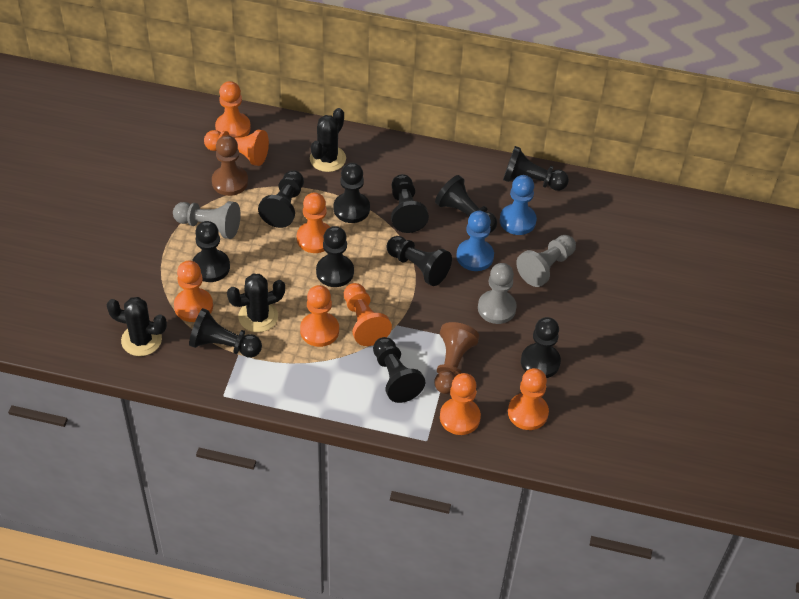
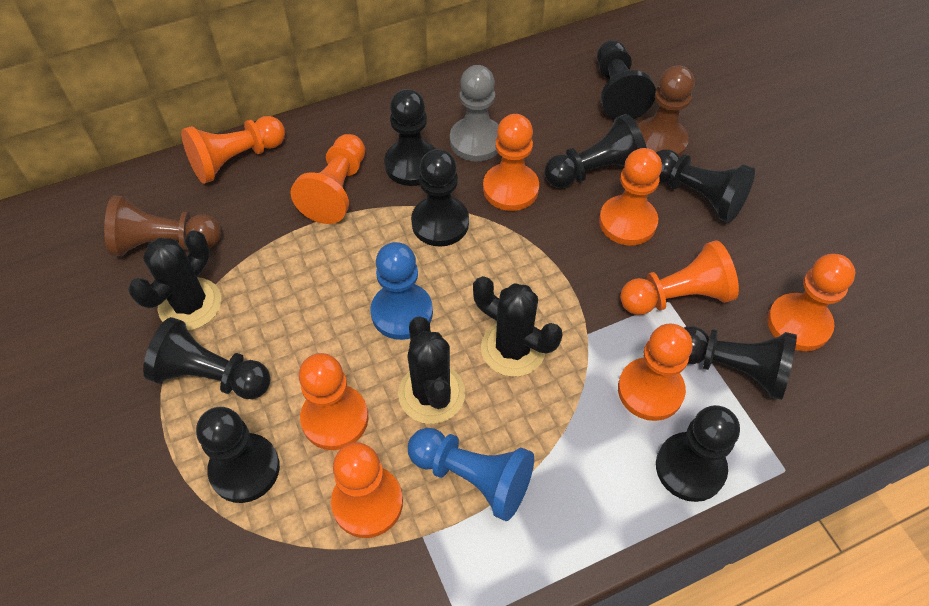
black pawn: [189,308,262,358] [192,221,230,282] [258,170,304,228] [316,226,354,287] [334,163,370,223] [373,337,425,403] [386,236,452,286] [391,174,429,233] [435,175,497,233] [503,146,569,191] [521,317,561,378] = 11 -> [143,317,270,399] [196,407,280,503] [384,89,435,186] [411,149,469,247] [544,114,647,188] [597,40,656,119] [656,149,755,223] [656,405,740,502] [684,326,797,400] = 9
grey pawn: [173,201,241,239] [478,263,517,324] [516,235,576,287] = 3 -> [450,65,499,162] = 1
orange pawn: [174,260,213,322] [204,129,269,166] [215,81,251,137] [297,192,330,253] [300,285,339,347] [344,283,392,346] [440,373,481,435] [508,368,549,430] = 8 -> [181,116,285,184] [291,134,365,224] [299,353,368,450] [331,442,403,538] [483,114,539,211] [599,148,662,245] [618,323,693,421] [620,240,739,315] [767,254,855,351] = 9

